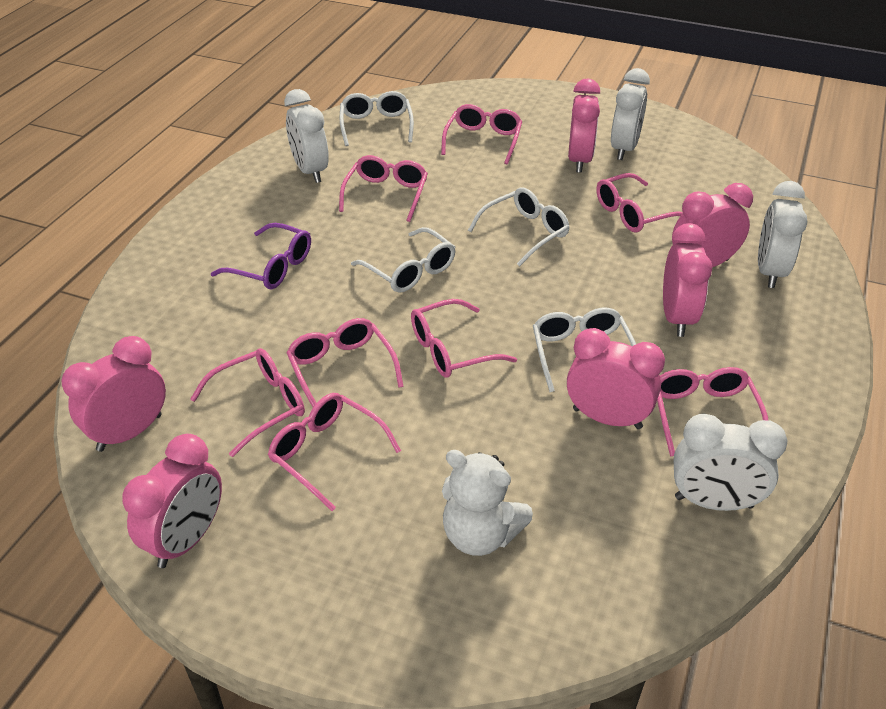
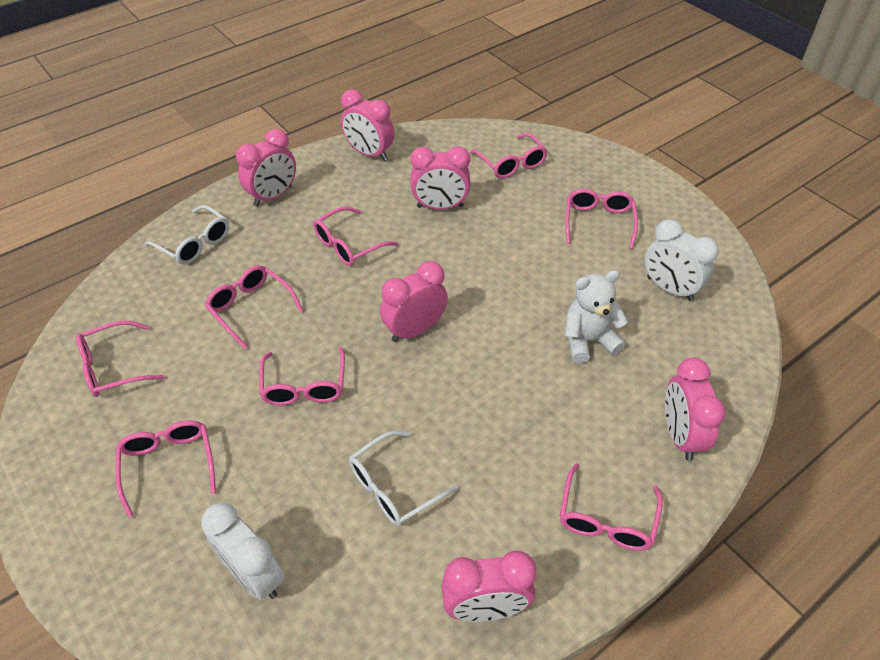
purple glasses: [211,223,311,289] = 1 -> none = 0
white clock: [284,89,329,183] [611,68,650,160] [673,414,787,511] [758,181,807,288] = 4 -> [201,503,284,599] [645,219,719,301] = 2
white glasses: [340,91,414,146] [351,227,456,293] [468,187,570,267] [533,308,636,392] = 4 -> [144,205,229,265] [349,431,458,526] = 2

